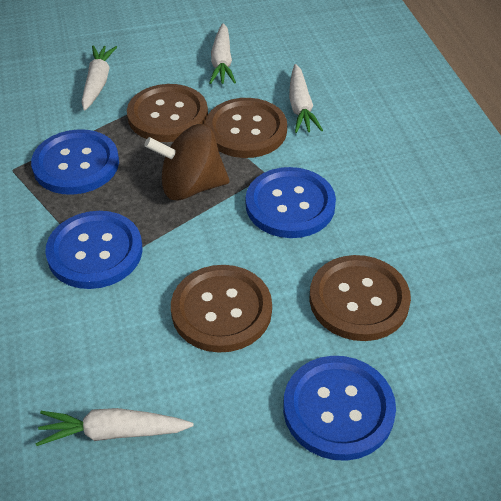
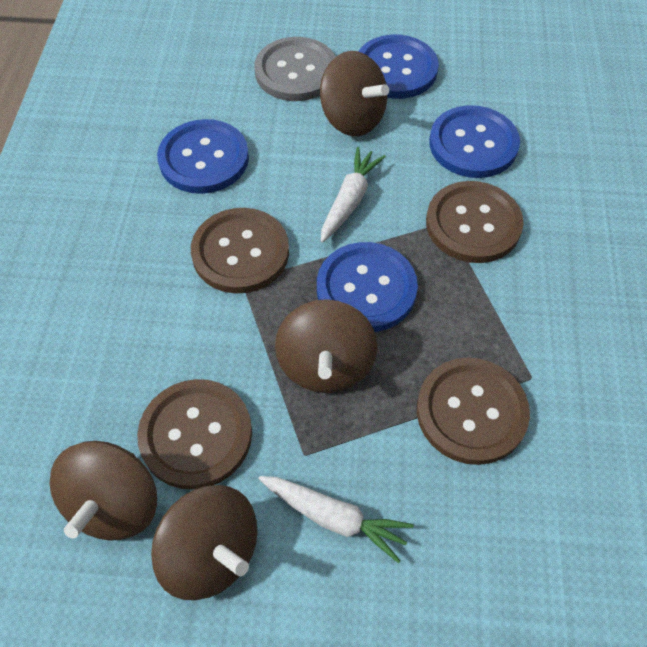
brown spinning top: [145,124,230,200] = 1 -> [50,441,157,541] [151,485,258,600] [275,299,377,393] [320,51,389,136] = 4
grey button: none = 0 -> [254,37,336,101] = 1
white carrot: [36,408,194,446] [82,45,117,110] [209,23,236,84] [289,64,323,133] = 4 -> [258,476,414,563] [321,147,386,243] = 2

